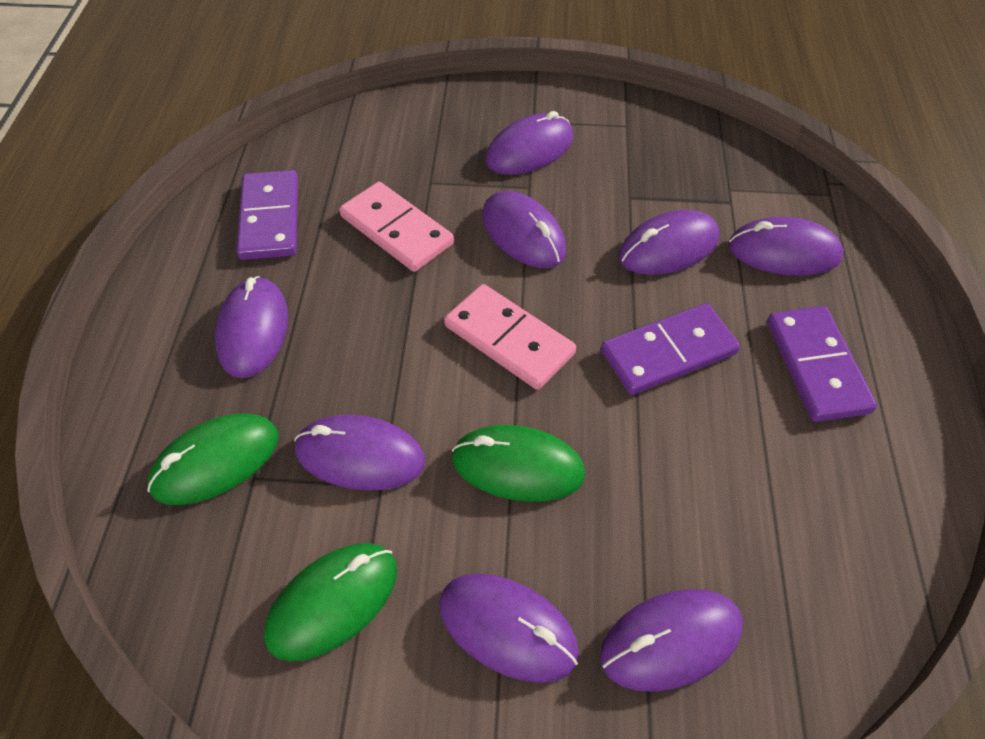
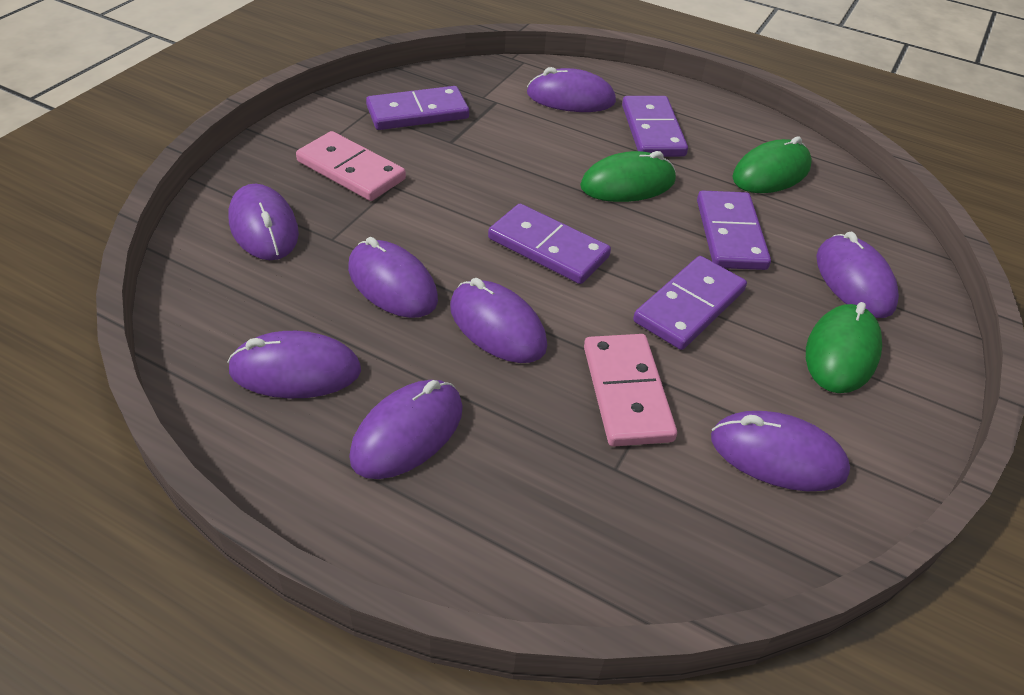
purple domino: [236,170,298,260] [601,303,740,395] [767,306,877,422] = 3 -> [366,86,469,130] [488,204,611,284] [622,96,688,157] [633,256,747,350] [697,191,771,270] = 5

